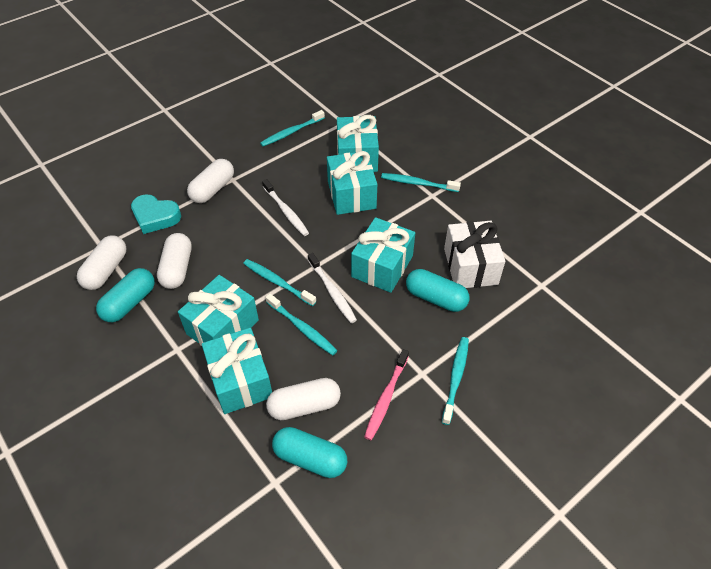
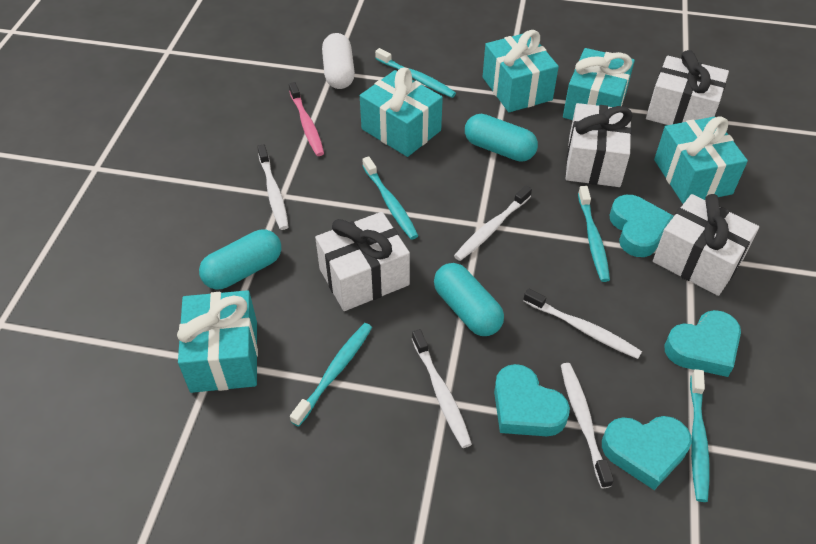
turquoise heart: [131,194,181,234] = 1 -> [494,364,570,436] [602,416,692,490] [610,195,674,257] [664,310,741,377] = 4
white capsule: [77,236,126,290] [157,233,192,289] [187,159,234,203] [266,378,341,420] = 4 -> [322,33,355,89] = 1
white gift: [444,221,505,288] = 1 -> [315,212,410,311] [566,103,633,187] [646,50,729,125] [653,194,759,296] = 4
white toothbrush: [262,179,309,236] [308,253,357,323] = 2 -> [257,144,289,230] [412,329,472,448] [454,185,532,261] [523,288,642,359] [561,363,614,488] = 5

